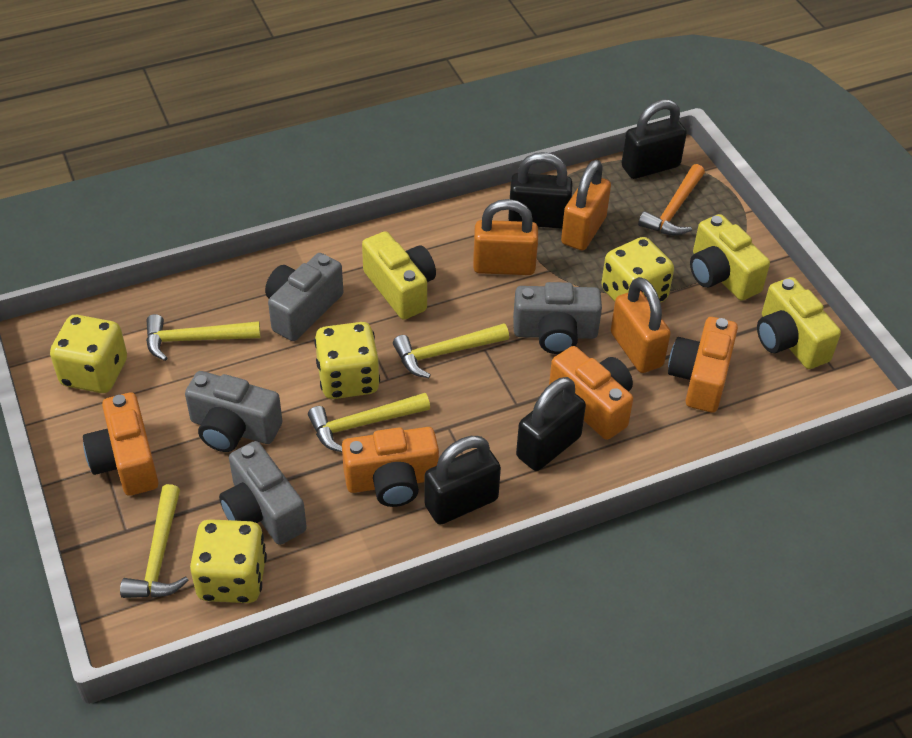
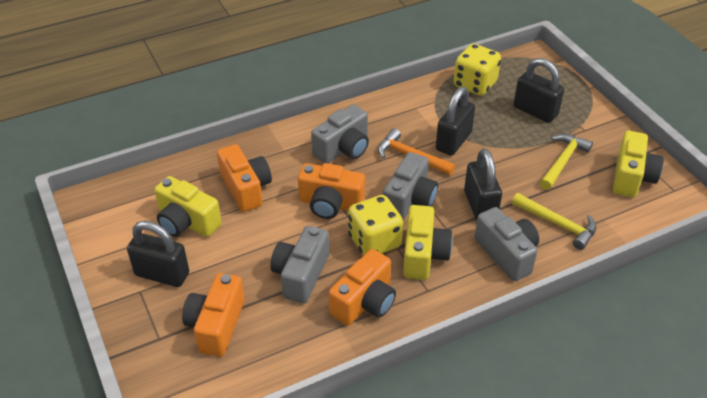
orange padlock: [473,199,538,275] [561,160,611,251] [611,277,671,373] = 3 -> none = 0
yellow dice: [50,315,127,393] [190,519,267,603] [314,322,380,399] [601,237,674,303] = 4 -> [348,195,403,256] [453,44,501,96] = 2
yellow hammer: [120,484,189,598] [146,314,261,361] [308,393,430,452] [393,323,509,378] = 4 -> [512,193,596,250] [540,134,593,190] = 2

